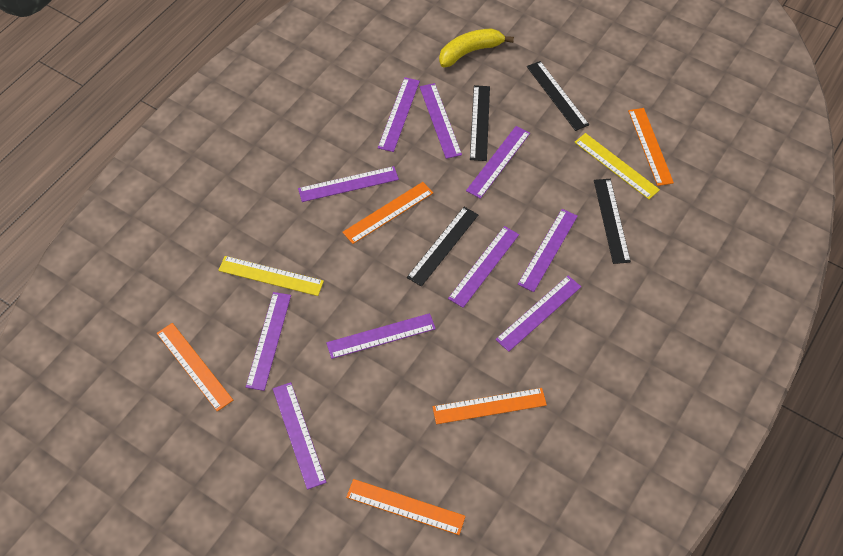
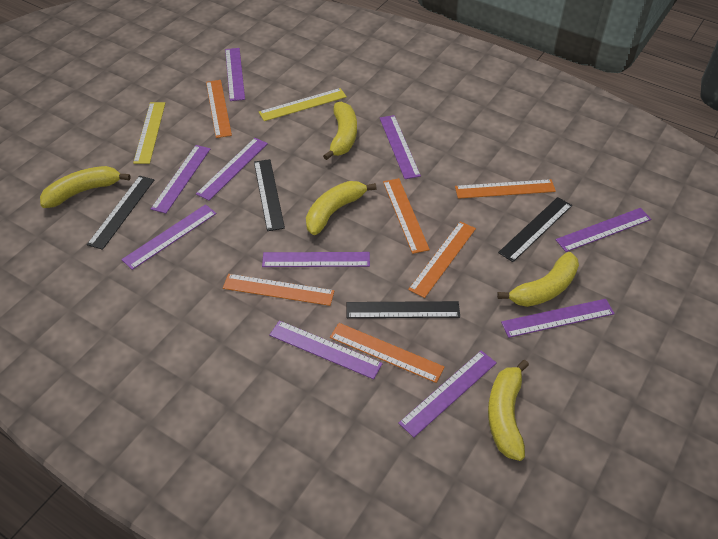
orange ruler: [157,323,233,412] [342,182,433,244] [346,479,466,535] [432,388,547,424] [628,108,674,186] = 5 -> [206,80,232,138] [223,274,334,306] [330,323,444,383] [383,178,430,254] [408,221,476,298] [455,179,556,199] = 6
yellow banana: [439,28,514,68] = 1 -> [40,166,130,208] [306,181,377,235] [323,102,357,160] [488,360,529,461] [497,252,579,307] = 5

